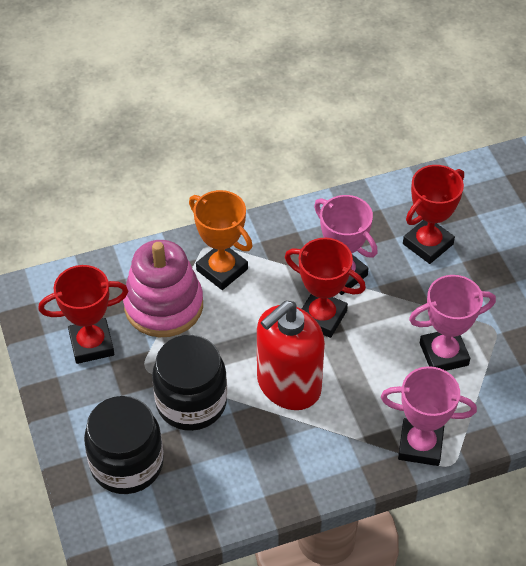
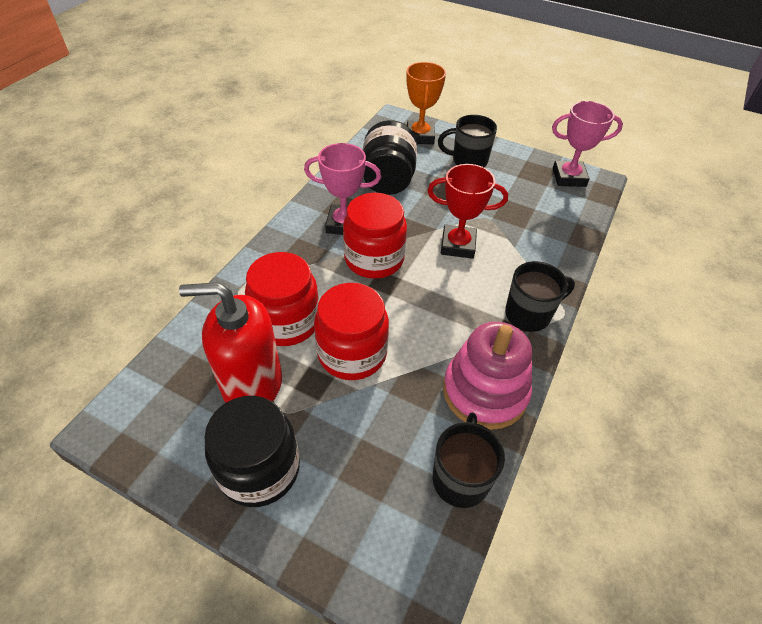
black mug: none = 0 -> [433,412,505,508] [438,115,497,167] [505,261,575,332] = 3
pink trophy: [314,195,378,295] [381,366,477,466] [409,275,496,371] = 3 -> [304,143,381,235] [552,101,623,187] = 2
red jar: none = 0 -> [245,252,319,346] [314,283,389,380] [343,193,407,279] = 3
red trophy: [38,265,128,364] [285,238,366,338] [403,165,464,264] = 3 -> [428,164,508,259] = 1

